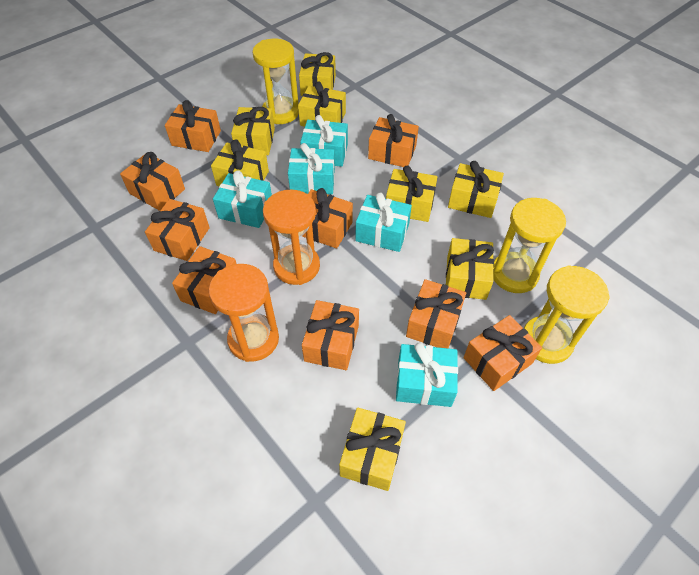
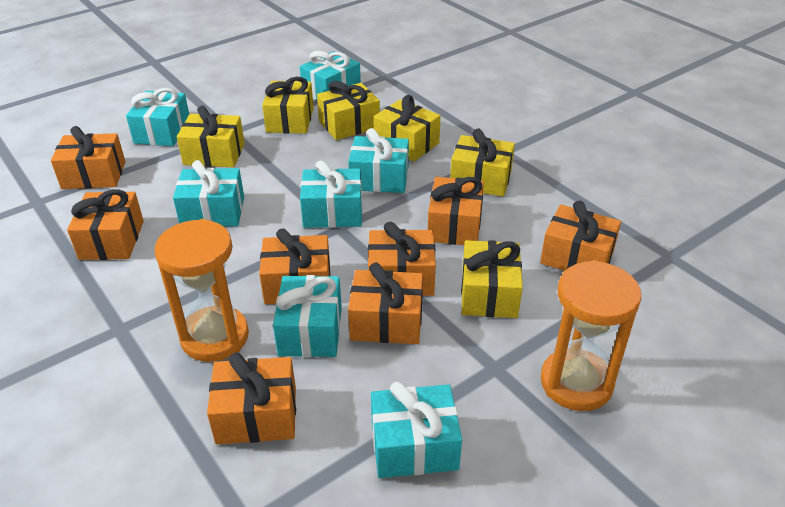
orange gift: [120,152,185,211] [145,199,210,261] [165,100,221,152] [172,246,237,314] [302,188,353,248] [302,300,359,370] [368,114,419,167] [406,279,466,348] [464,315,542,391] = 9 -> [51,126,125,189] [67,189,144,260] [207,352,296,444] [259,228,331,304] [348,263,423,344] [368,222,436,296] [428,177,484,245] [540,201,621,271] = 8
turquoise gift: [213,170,272,228] [288,143,335,194] [300,115,348,167] [355,192,412,252] [396,342,458,407] = 5 -> [126,88,189,146] [173,160,244,226] [273,275,342,357] [300,51,361,100] [300,161,362,228] [348,128,409,193] [371,382,462,478] = 7
yellow gift: [211,139,269,186] [231,107,275,155] [298,81,346,127] [299,52,336,96] [339,407,406,491] [386,165,437,222] [446,238,494,300] [448,161,504,218] = 8 -> [177,106,245,167] [262,76,314,134] [317,81,380,140] [373,95,441,161] [450,129,515,197] [461,240,523,318] = 6
yellow hourglass: [252,39,299,124] [493,198,566,293] [524,265,610,364] = 3 -> none = 0

